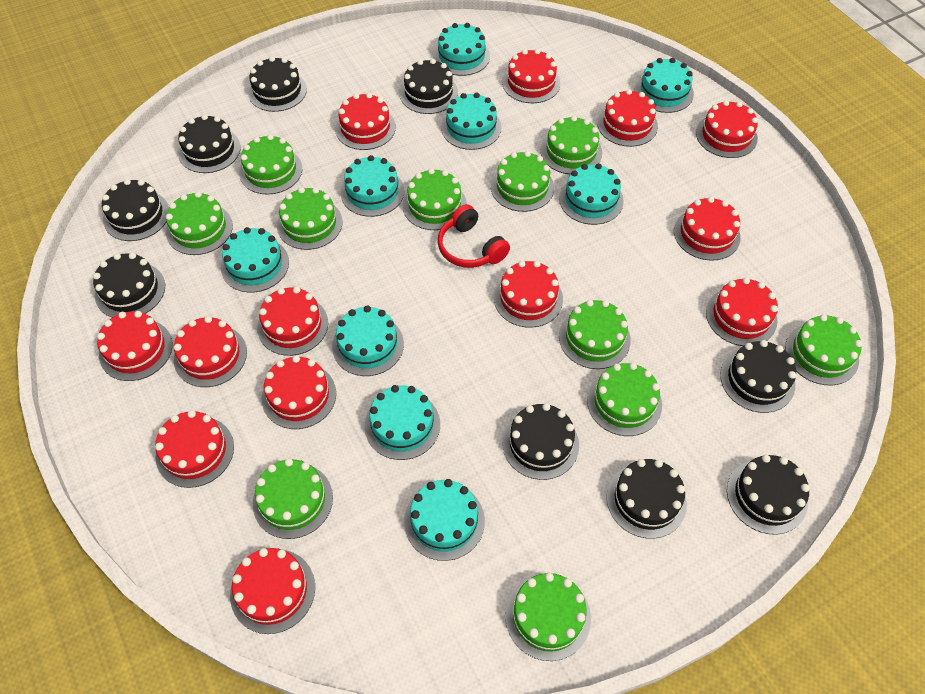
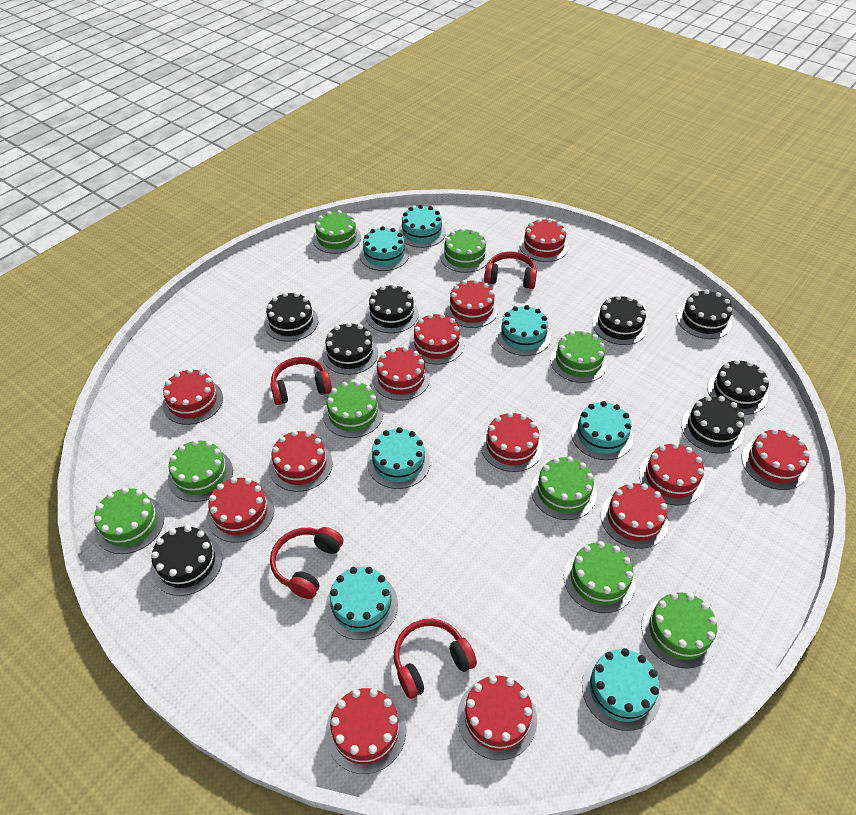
black cake: [93,253,165,318] [102,179,169,241] [178,114,241,173] [248,56,307,112] [400,59,458,114] [502,403,579,480] [606,459,687,539] [720,340,796,413] [727,455,810,535] = 9 -> [151,525,222,596] [264,292,318,342] [322,322,378,375] [365,284,419,333] [592,295,647,345] [677,289,732,339] [681,395,744,454] [707,359,769,415] = 8
green cake: [166,192,233,255] [239,134,302,195] [253,458,333,539] [277,187,343,250] [402,168,467,230] [491,151,554,212] [505,573,591,661] [541,116,602,174] [559,300,631,369] [587,363,662,436] [785,314,862,385] = 11 -> [94,487,164,554] [168,440,233,502] [313,210,361,254] [323,381,383,438] [440,228,490,273] [531,456,597,520] [550,330,607,383] [564,541,635,613] [641,592,717,668] = 9
red headphones: [438,204,510,268] = 1 -> [270,357,332,405] [270,527,343,599] [394,619,477,699] [484,251,537,289] = 4
turquoise cake: [221,227,289,293] [332,305,404,376] [341,155,405,217] [365,385,440,460] [404,479,485,561] [434,23,490,76] [441,93,502,150] [559,163,624,225] [635,58,694,113] = 9 -> [325,567,398,640] [360,226,409,271] [367,427,430,489] [398,205,446,248] [496,305,551,356] [571,401,633,460] [582,648,661,731] = 7

